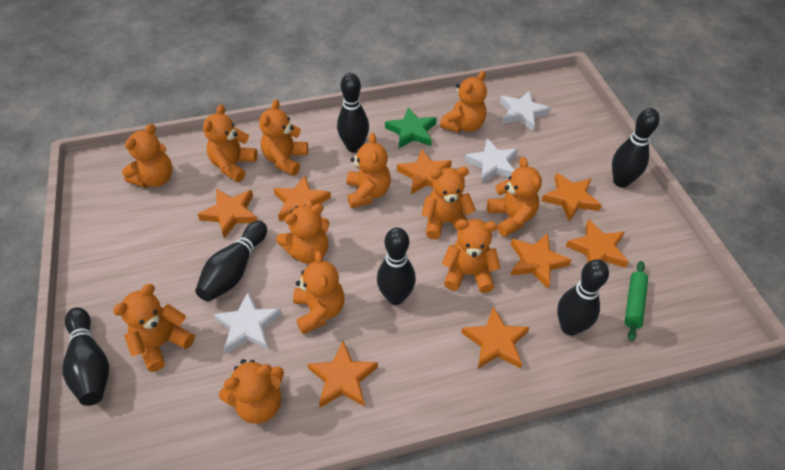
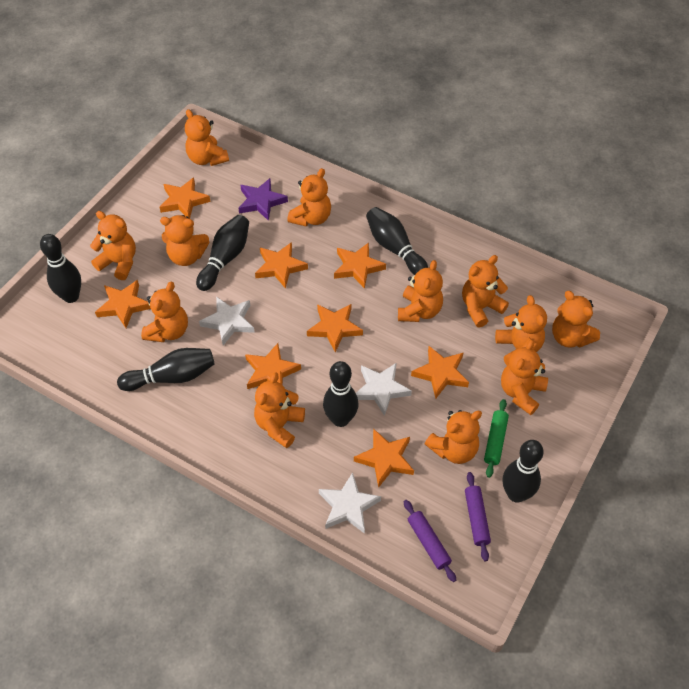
green star: [385,107,437,148] = 1 -> none = 0
purple rolling pin: none = 0 -> [404,500,456,582] [465,472,491,561] = 2
purple star: none = 0 -> [238,178,288,221] = 1

